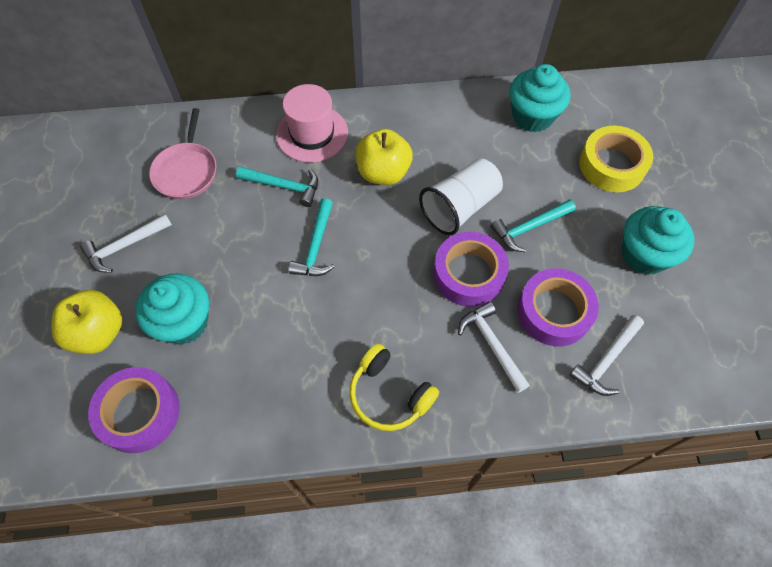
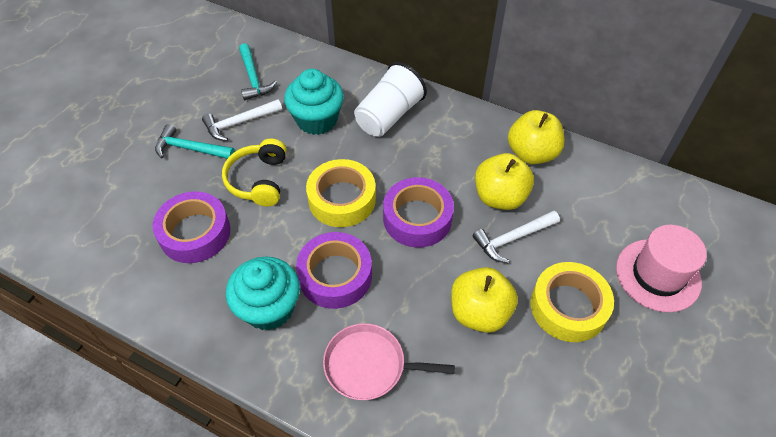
turquoise cupcake: [135,274,209,345] [509,64,570,132] [622,206,694,275] = 3 -> [226,257,300,331] [284,69,344,135] = 2
turquoise hammer: [236,166,318,207] [288,198,334,276] [491,199,576,252] = 3 -> [155,124,235,159] [239,43,277,100] = 2
white hammer: [80,214,172,273] [458,301,530,393] [569,315,644,396] = 3 -> [202,99,282,141] [473,211,560,263] = 2
yellow apple: [51,290,122,354] [356,129,413,185] = 2 -> [451,267,518,333] [475,153,534,210] [508,110,564,164] = 3
yellow tape: [579,126,653,192] = 1 -> [306,159,376,227] [531,262,614,342] = 2

